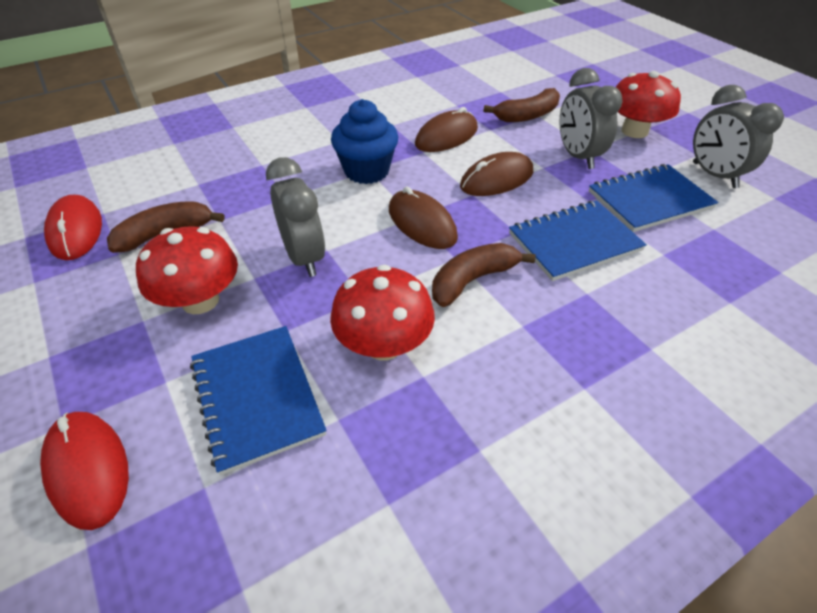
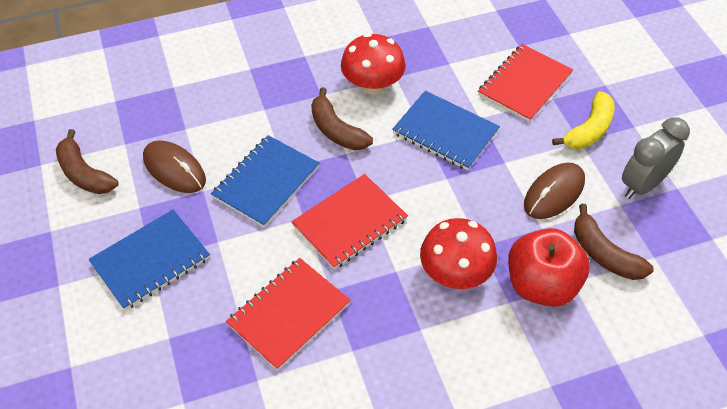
blue cupcake: [331,99,398,184] = 1 -> none = 0
brown mouse: [389,187,458,249] [415,107,478,152] [460,152,533,196] = 3 -> [143,140,206,193] [524,163,585,219] = 2
grey clock: [266,157,325,277] [560,68,623,169] [693,85,784,188] = 3 -> [622,117,690,199] = 1
red apple: none = 0 -> [508,228,590,307] = 1
red mouse: [40,412,129,530] [44,195,102,260] = 2 -> none = 0
red mushroom: [136,226,238,314] [330,265,435,360] [616,71,681,138] = 3 -> [341,33,406,95] [420,218,497,289] = 2
red notebook: none = 0 -> [226,258,351,371] [291,174,408,269] [478,44,573,122] = 3
yellow banana: none = 0 -> [552,91,615,149] = 1

